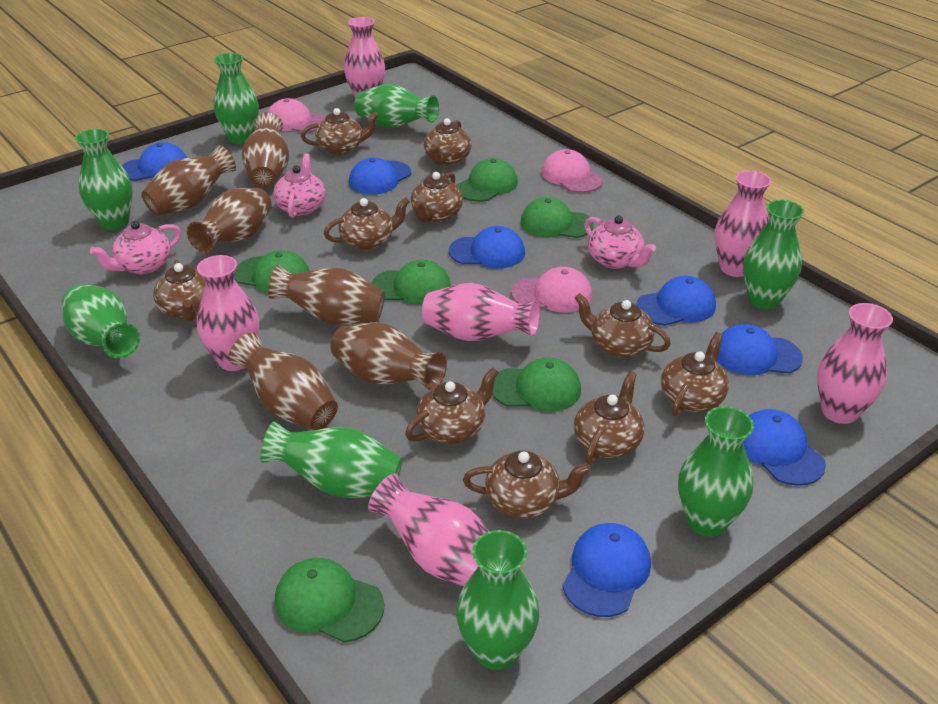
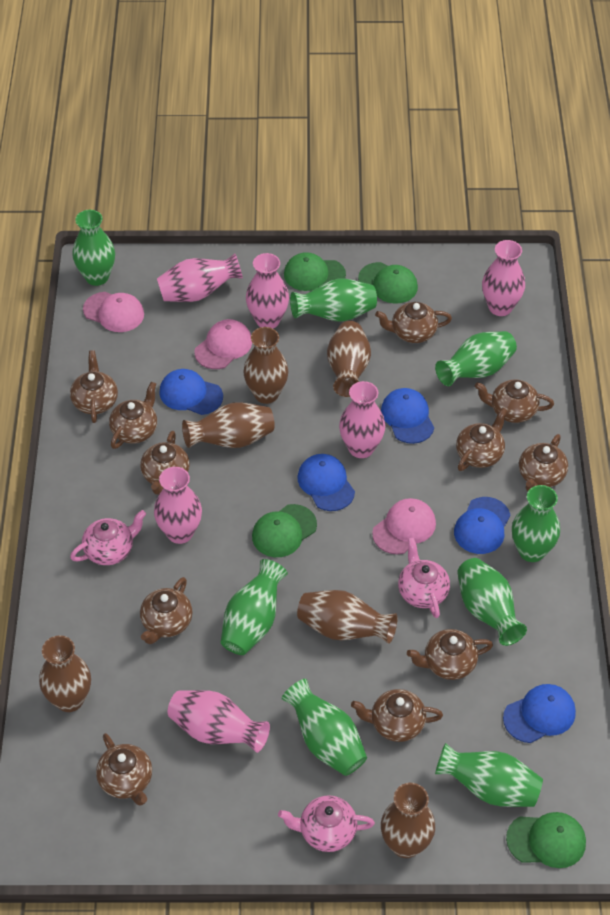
blue cap: [122,142,187,181] [349,157,411,194] [449,226,525,268] [562,523,651,617] [636,276,716,326] [717,324,803,375] [743,409,826,486] = 7 -> [159,369,223,415] [297,454,355,511] [381,388,434,444] [454,497,510,554] [503,684,576,743] = 5
brown teapot: [153,260,206,321] [301,108,379,155] [324,197,410,250] [405,367,499,444] [411,172,463,222] [424,118,471,166] [463,450,591,518] [574,371,644,464] [575,293,671,358] [661,332,729,416] = 10 -> [70,350,118,423] [96,733,152,805] [109,381,157,449] [140,431,190,495] [140,577,193,644] [351,689,443,742] [375,302,452,343] [407,629,493,680] [456,407,507,471] [475,379,554,423] [519,434,568,492] = 11
green cap: [234,250,310,294] [275,558,384,643] [372,260,451,305] [457,158,518,202] [492,357,581,412] [520,197,594,238] = 6 -> [252,504,317,557] [284,252,346,291] [358,262,418,304] [506,812,586,868] = 4

